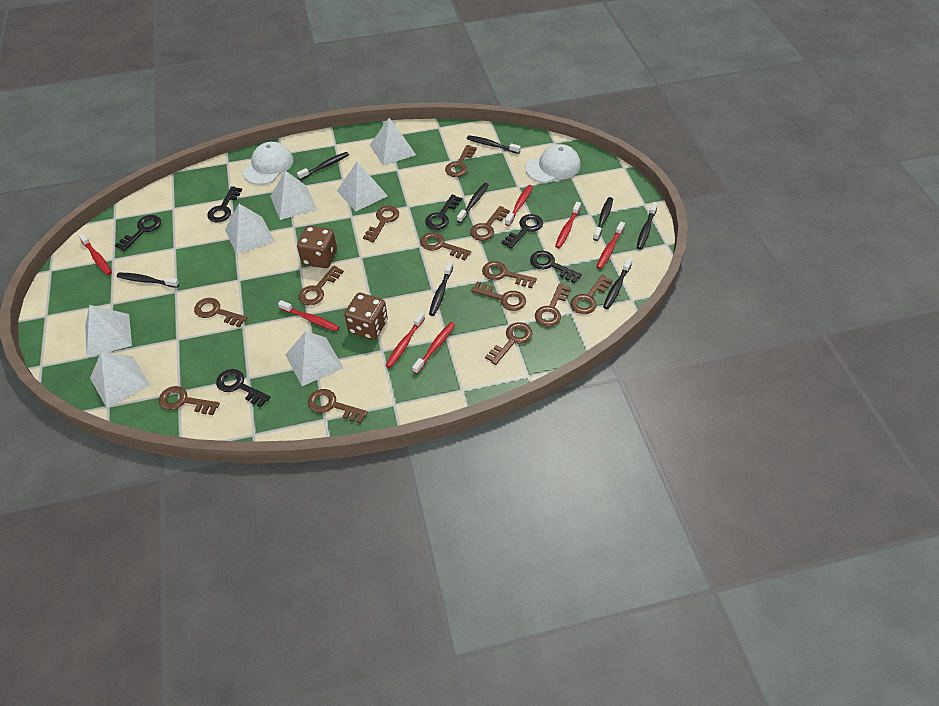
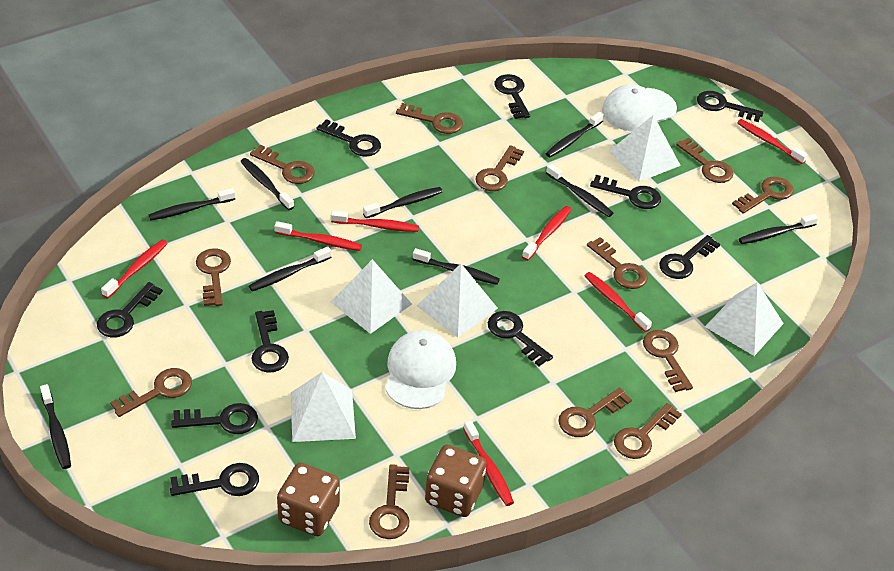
black key: [115,215,161,251] [207,186,242,222] [216,369,270,408] [425,195,462,230] [501,214,543,249] [530,251,582,283] = 6 -> [97,282,163,337] [170,463,259,496] [171,403,258,434] [251,310,289,373] [317,119,381,157] [488,311,553,366] [495,74,530,119] [590,175,661,209] [659,235,720,279] [697,91,764,122] = 10
black toothbrush: [117,273,179,288] [297,152,349,180] [429,262,453,316] [457,183,489,223] [467,135,521,154] [593,197,613,241] [603,258,632,309] [637,202,658,250] = 8 -> [40,384,71,469] [148,188,235,220] [240,158,294,210] [249,246,332,292] [363,187,443,218] [413,248,500,285] [545,112,604,157] [546,164,613,217] [739,214,818,244] = 9
brown key: [159,386,220,415] [194,298,247,328] [299,266,344,305] [308,389,368,424] [363,206,399,242] [420,232,471,260] [445,145,477,177] [470,206,510,241] [471,282,526,311] [482,261,537,288] [485,322,533,365] [535,283,571,327] [570,275,613,314] = 13 -> [110,368,192,417] [196,249,231,306] [250,145,315,184] [369,464,410,539] [396,103,463,134] [476,145,524,191] [558,387,632,437] [587,237,648,289] [614,403,682,459] [643,330,693,392] [676,137,733,183] [732,177,793,214] = 12
white pyramid: [85,305,132,357] [90,352,150,408] [225,204,274,255] [271,171,317,220] [285,331,343,386] [337,162,388,211] [370,118,416,166] = 7 -> [290,372,356,442] [331,259,412,334] [417,264,498,338] [609,115,681,182] [705,282,784,356] = 5

